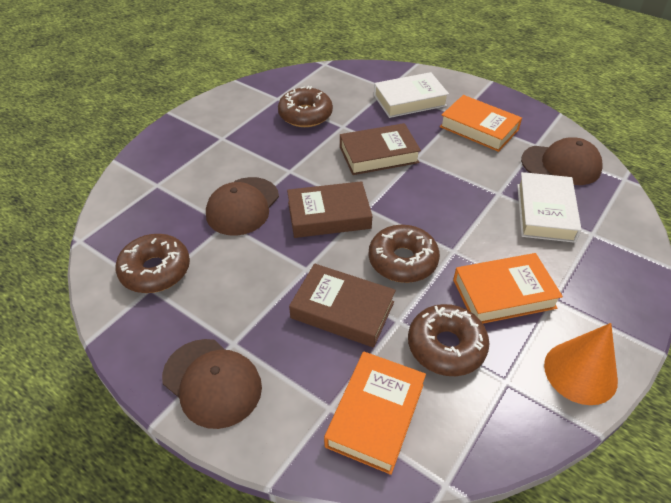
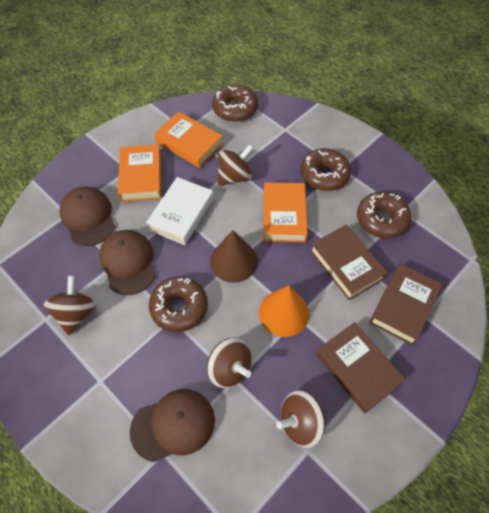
brown cone: none = 0 -> [210,230,258,283] = 1
brown spinning top: none = 0 -> [44,275,96,335] [207,338,252,388] [218,144,253,186] [276,390,325,448] = 4
white book: [374,72,449,118] [517,172,582,243] = 2 -> [146,177,214,245] = 1

